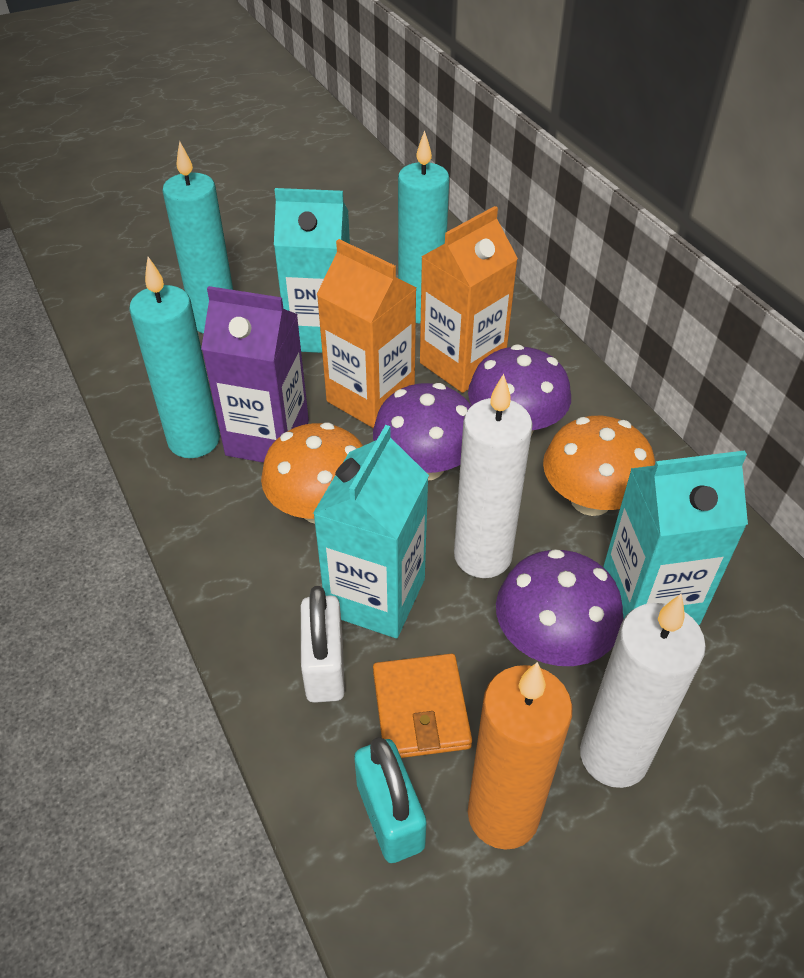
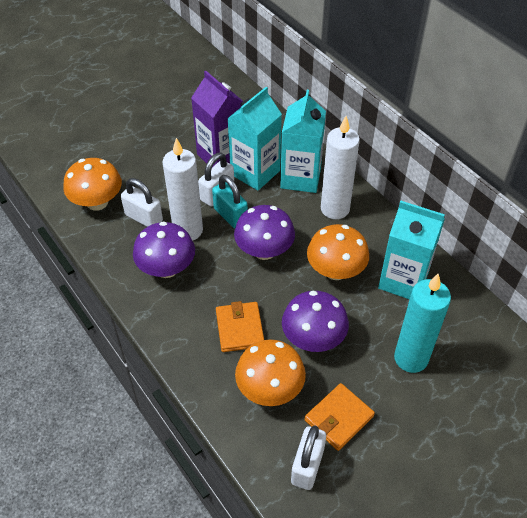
orange candle: [468,662,573,850] = 1 -> none = 0
orange carton: [316,239,416,428] [420,206,518,393] = 2 -> none = 0
orange mushroom: [261,423,363,523] [543,416,655,516] = 2 -> [63,158,122,211] [235,340,306,406] [307,224,369,280] = 3
orange wallet: [373,654,472,758] = 1 -> [216,301,264,352] [304,383,375,451] = 2
turquoise candle: [129,257,220,458] [163,141,233,334] [398,130,449,324] = 3 -> [394,273,451,373] = 1
white padlock: [301,586,345,703] = 1 -> [121,178,163,227] [198,153,234,206] [291,425,326,490] = 3

